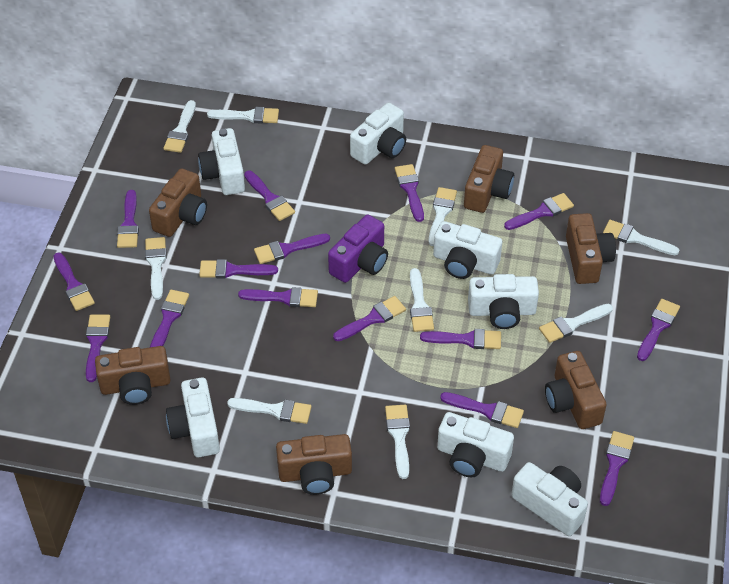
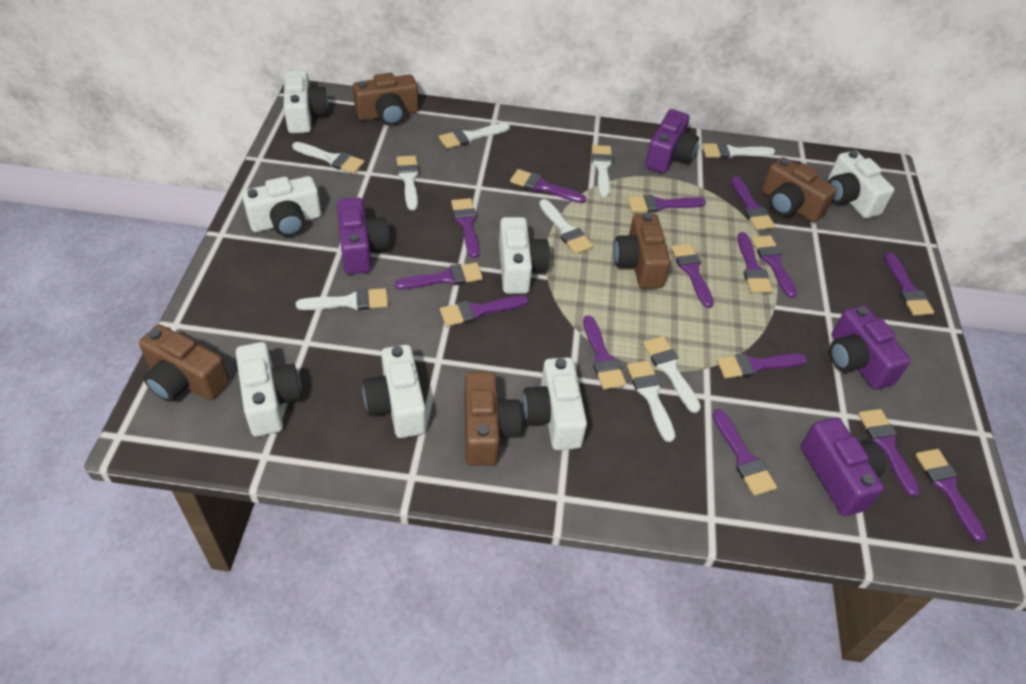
brown camera: [95,346,171,405] [149,168,207,237] [276,434,352,495] [464,145,514,213] [545,351,607,429] [566,213,616,284] = 6 -> [139,325,230,402] [353,73,418,125] [465,372,522,466] [613,213,671,289] [762,157,837,223] = 5
purple camera: [328,215,388,283] = 1 -> [337,198,389,274] [645,109,699,173] [801,417,886,516] [830,305,911,390] = 4

